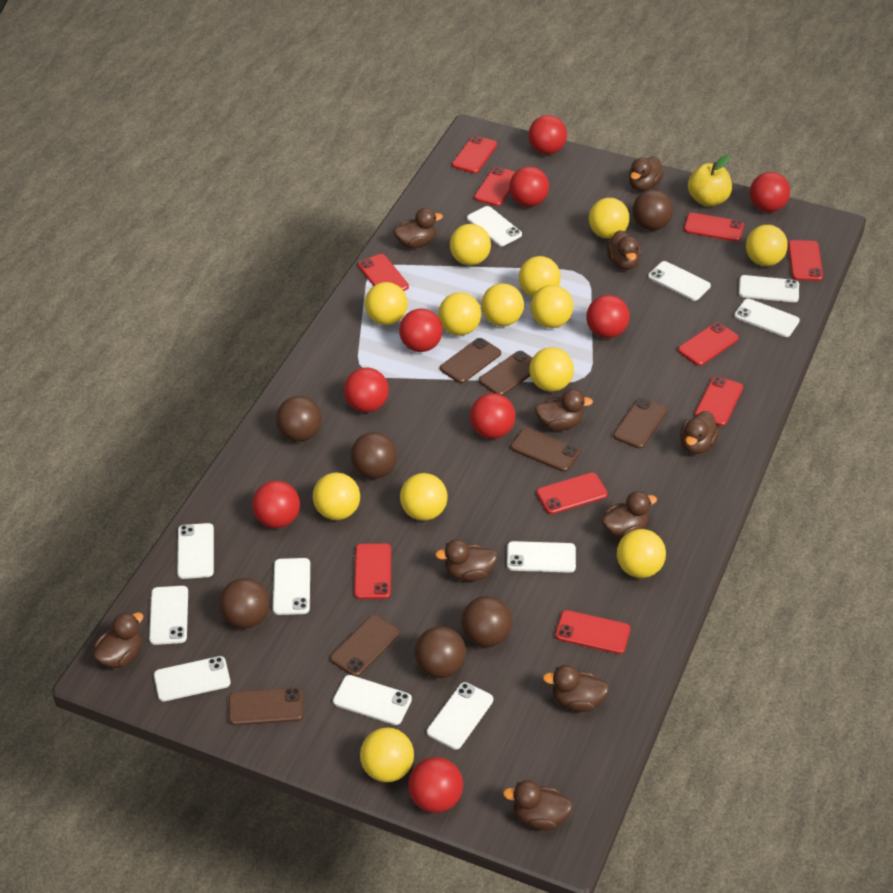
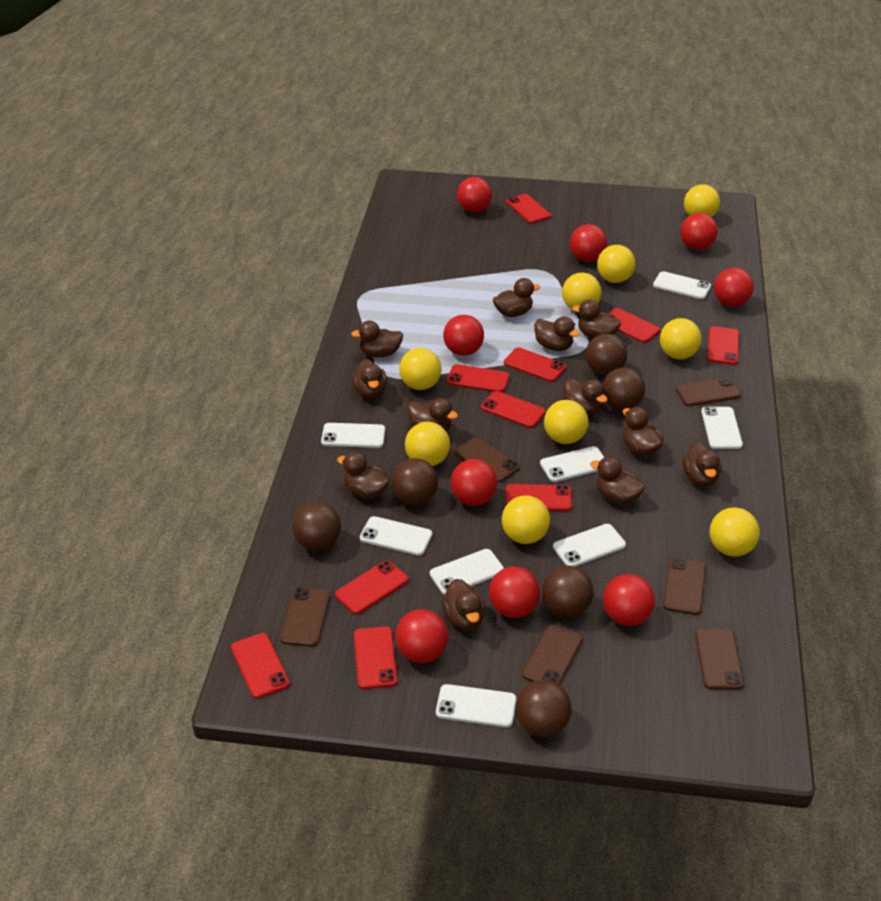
brown duck: [93,612,143,668] [393,208,443,248] [435,539,498,581] [503,780,573,830] [535,389,593,430] [543,665,609,712] [601,491,657,539] [606,230,641,270] [629,156,664,191] [680,411,720,454] = 10 -> [337,451,390,499] [351,321,403,358] [352,359,387,399] [408,398,458,432] [441,579,485,630] [493,278,540,317] [534,316,580,351] [563,378,608,415] [572,300,621,338] [590,456,645,504] [623,407,663,456] [682,442,721,487] = 12
white phone: [149,586,188,645] [154,656,231,701] [177,523,214,579] [273,558,310,615] [333,675,412,725] [427,682,493,750] [467,206,522,246] [507,541,576,573] [648,261,711,301] [734,299,800,337] [739,275,799,302] = 11 -> [321,423,385,448] [360,516,432,556] [430,549,504,595] [436,684,516,727] [540,446,604,482] [553,524,626,567] [653,271,711,299] [701,407,743,449] = 8
yellow apple: [688,155,732,207] = 1 -> none = 0
yellow ball: [313,473,360,520] [360,727,414,782] [365,282,408,325] [400,473,447,521] [438,292,481,335] [450,224,491,265] [481,283,524,326] [519,256,561,297] [529,347,574,392] [531,285,573,328] [589,198,630,239] [617,529,666,578] [746,225,788,266] = 13 -> [399,348,442,390] [405,422,450,466] [502,495,550,544] [544,400,589,444] [562,272,601,309] [597,245,635,283] [660,318,702,359] [684,184,720,217] [709,508,760,557] = 9

